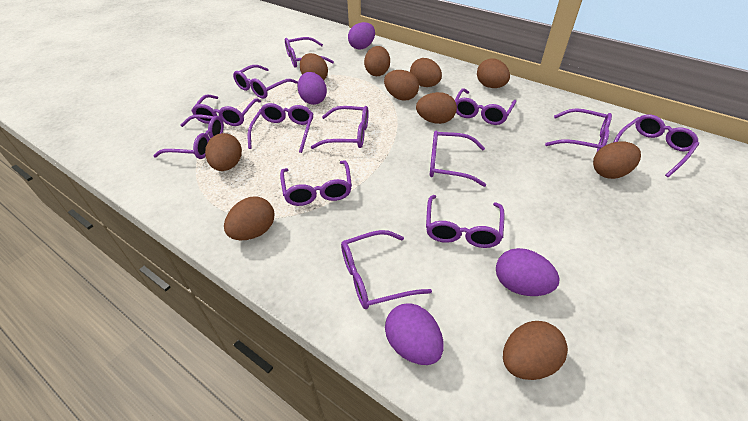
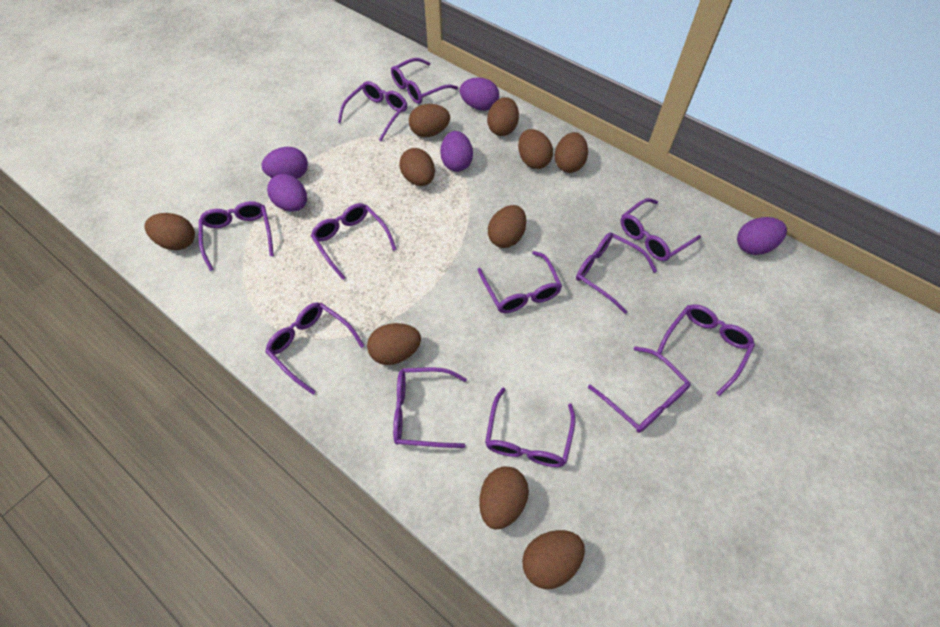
purple egg: [297,72,327,105] [348,22,375,50] [385,303,444,365] [496,248,560,296] = 4 -> [262,147,308,179] [267,174,307,212] [440,131,473,172] [460,77,499,111] [737,217,787,255] = 5
purple glasses: [153,115,224,159] [191,94,261,126] [233,65,298,99] [248,103,313,153] [280,160,352,206] [285,37,334,68] [311,106,369,149] [341,230,432,309] [426,195,505,248] [430,130,486,187] [455,88,517,125] [545,108,612,152] [614,114,699,177] = 13 -> [199,201,274,271] [265,302,365,394] [311,203,397,280] [338,81,407,141] [391,58,458,104] [393,367,467,448] [478,251,562,313] [485,388,575,467] [576,232,657,314] [588,346,691,433] [621,198,701,261] [656,304,755,396] = 12

